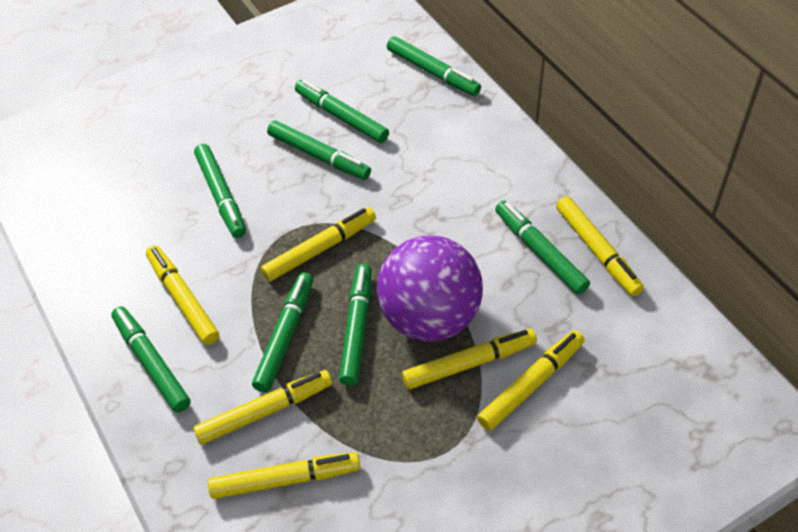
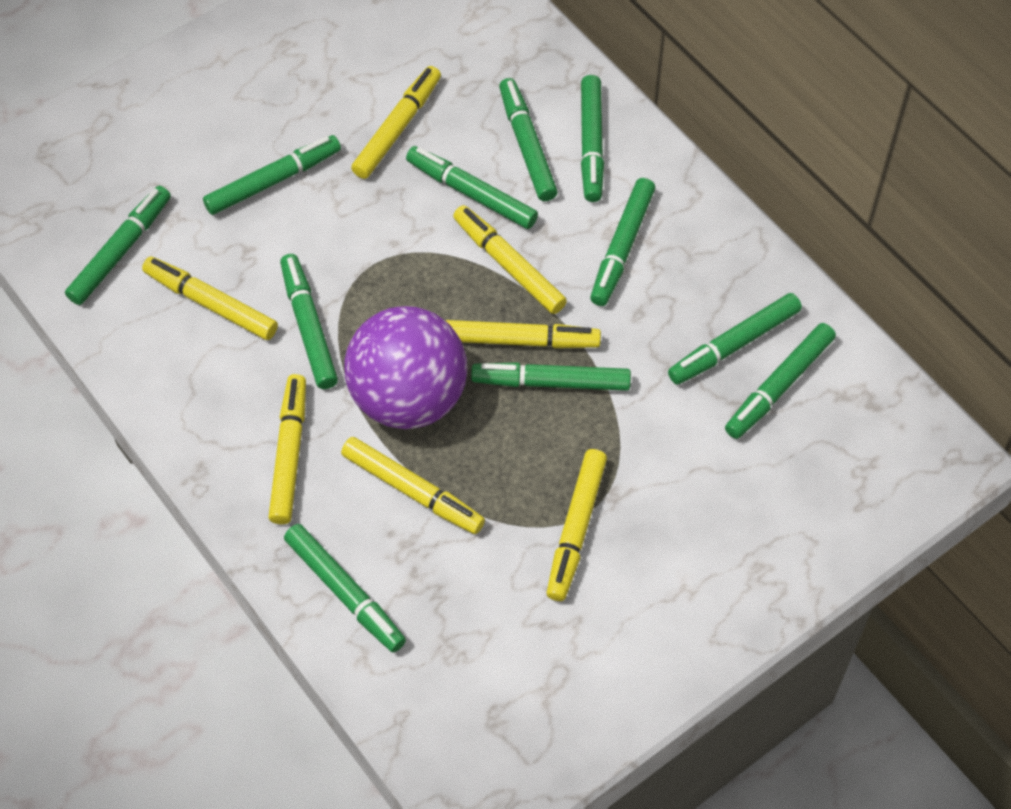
green marker: [111,306,191,413] [194,144,246,238] [252,272,313,392] [267,121,371,180] [295,80,389,143] [339,264,372,386] [387,36,481,96] [495,201,590,295] = 8 -> [65,186,171,305] [203,135,341,215] [280,254,338,389] [284,524,406,652] [406,146,538,229] [471,362,631,391] [499,78,558,201] [581,75,604,202] [590,178,655,306] [668,293,802,385] [725,323,836,439] = 11

